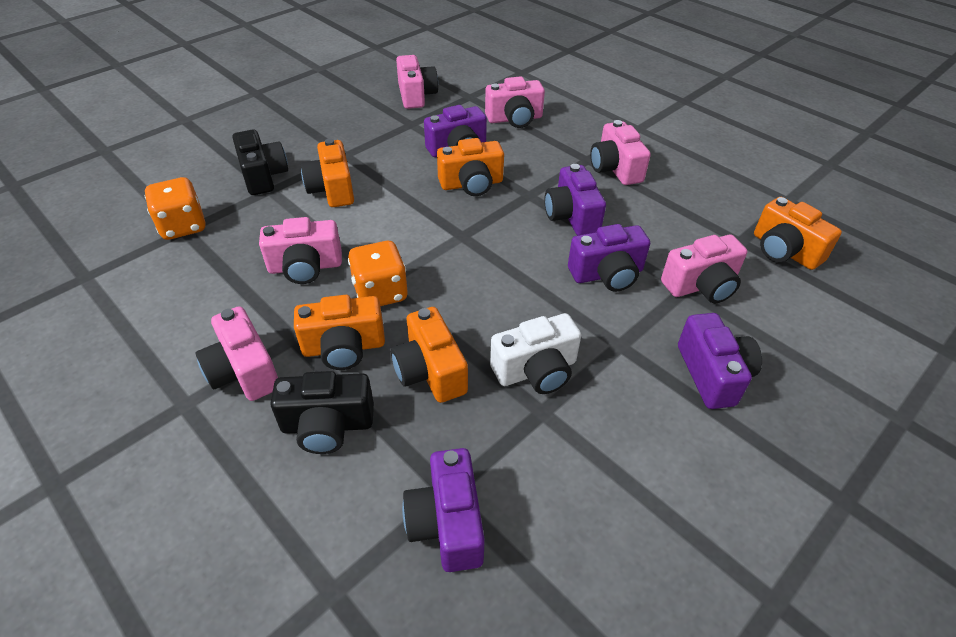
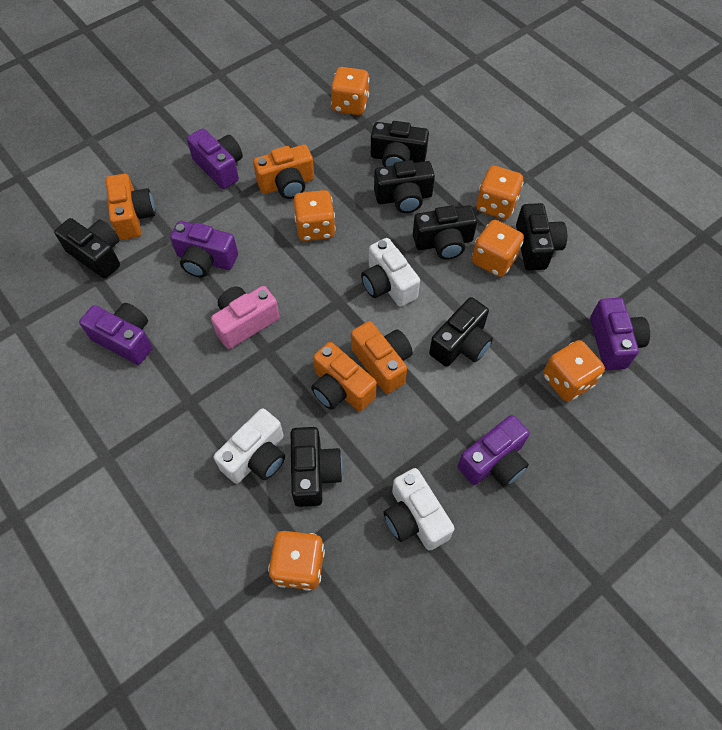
black camera: [233,130,288,195] [271,371,374,454] = 2 -> [54,218,120,279] [291,427,343,507] [371,121,429,167] [374,160,435,213] [413,205,477,260] [429,297,493,367] [516,203,567,271] = 7
orange camera: [294,295,385,370] [301,139,354,207] [391,307,468,403] [437,138,504,196] [754,197,842,270] = 5 -> [106,174,155,240] [253,145,314,199] [311,342,377,411] [351,321,413,394] = 4
orange dice: [145,177,205,240] [348,241,408,306] = 2 -> [268,531,325,591] [293,190,336,241] [331,67,370,115] [472,220,524,277] [476,166,524,219] [543,340,605,401] = 6
pink camera: [196,306,278,401] [259,217,342,284] [396,55,438,109] [485,76,545,128] [590,120,651,185] [661,235,747,303] = 6 -> [211,286,280,349] = 1
white camera: [490,313,581,394] = 1 -> [214,408,285,484] [361,238,420,307] [384,468,455,551] = 3

